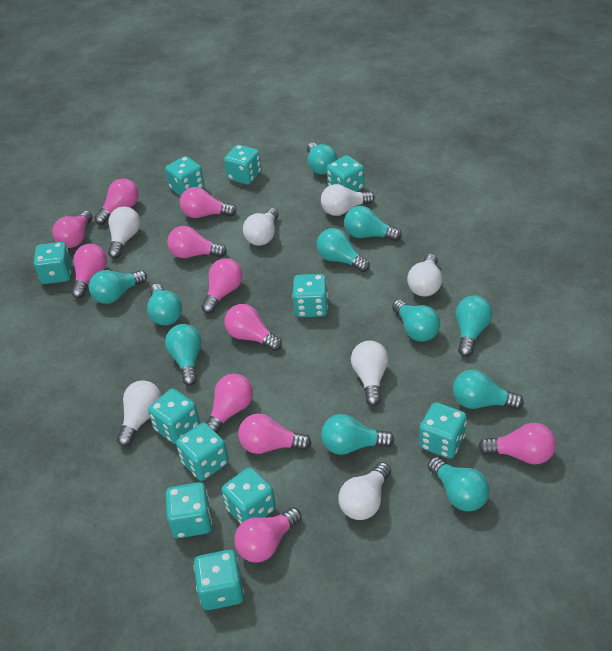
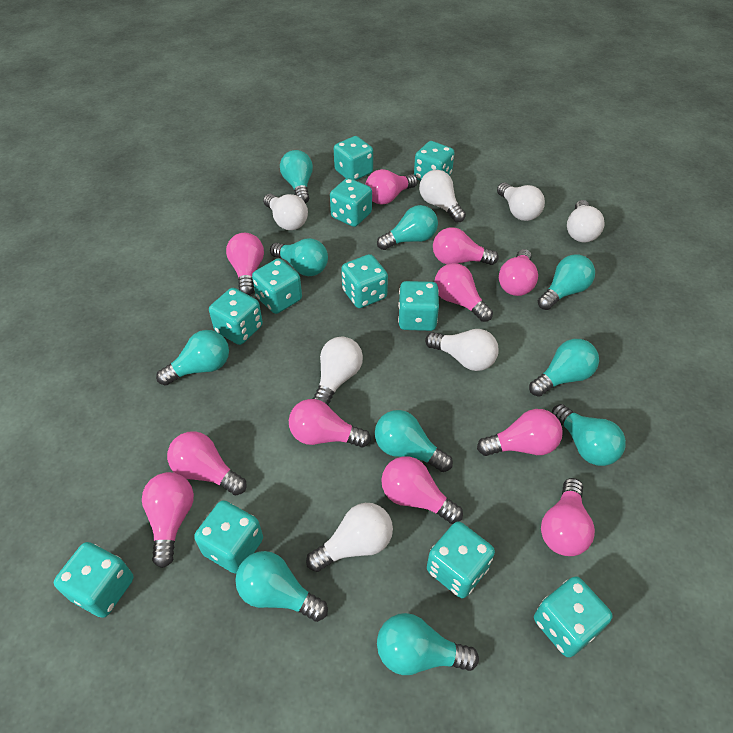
turquoise light bulb: [89,270,147,304] [147,284,182,325] [165,324,202,386] [307,143,337,175] [317,228,370,272] [321,414,394,455] [344,206,402,241] [392,300,440,342] [428,457,489,511] [453,370,524,409] [456,296,492,357] = 11 -> [156,330,229,385] [235,551,328,622] [270,238,328,276] [280,150,313,203] [375,410,453,472] [377,205,438,250] [377,613,479,675] [529,339,599,397] [538,254,595,310] [552,404,626,466] = 10

